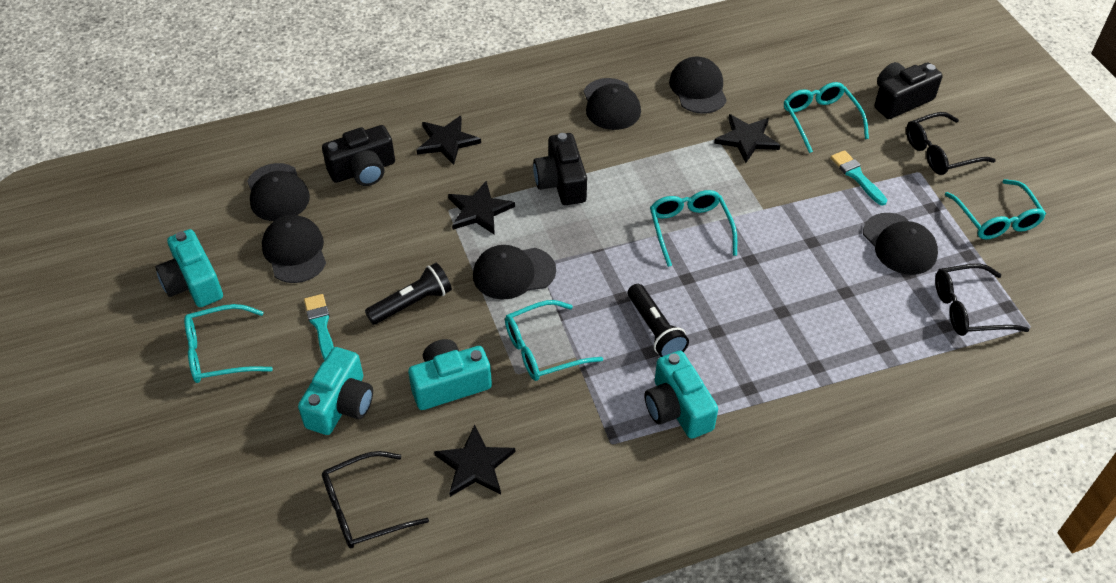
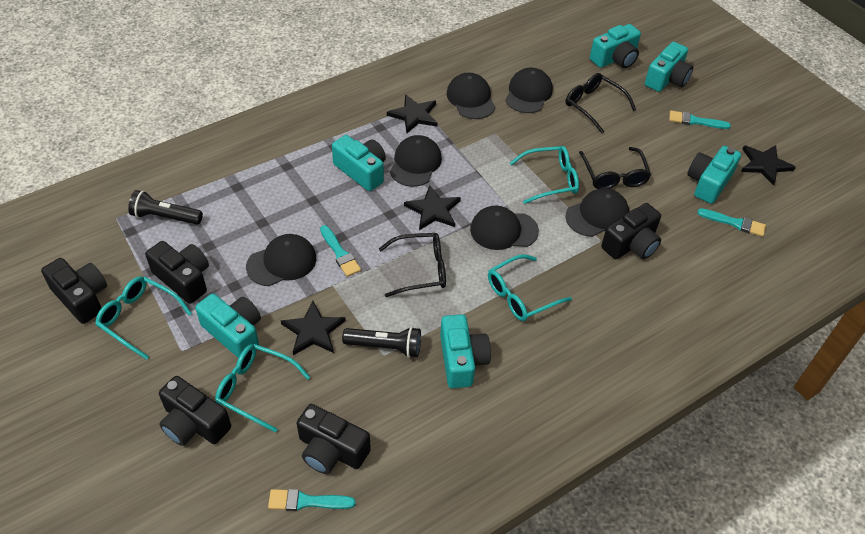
black camera: [322,125,395,186] [533,133,587,205] [874,62,943,119] = 3 -> [41,258,107,324] [145,241,209,304] [159,376,231,446] [297,404,371,474] [601,203,661,259] = 5
turquoise brush: [304,294,334,361] [831,150,887,205] = 2 -> [268,489,356,511] [320,225,361,277] [669,111,731,129] [697,208,766,237] = 4
turquoise camera: [155,229,223,307] [298,347,373,435] [408,339,492,410] [644,351,718,439] = 4 -> [195,293,261,358] [332,135,386,191] [440,314,491,388] [590,24,641,68] [645,42,693,92] [687,146,741,204] = 6
turquoise glasses: [184,304,273,383] [505,300,603,381] [650,190,737,267] [784,82,869,153] [945,179,1046,239] = 5 -> [95,276,192,360] [215,344,310,433] [488,254,572,321] [510,146,579,204] = 4

